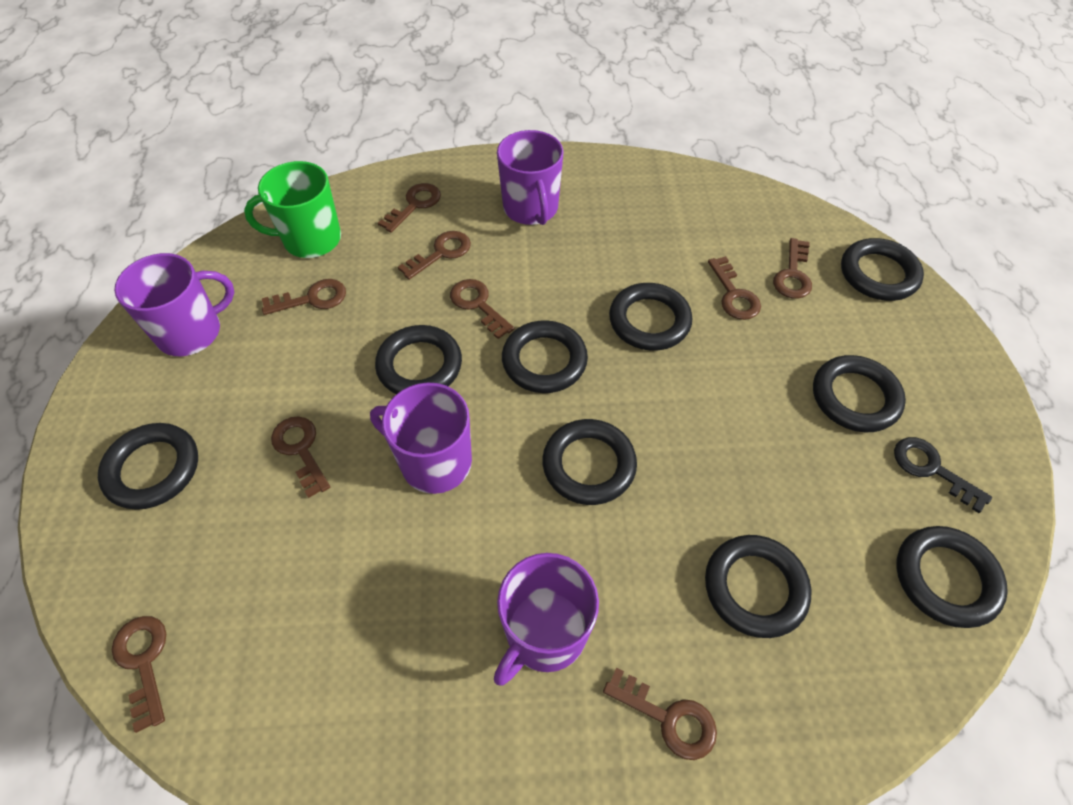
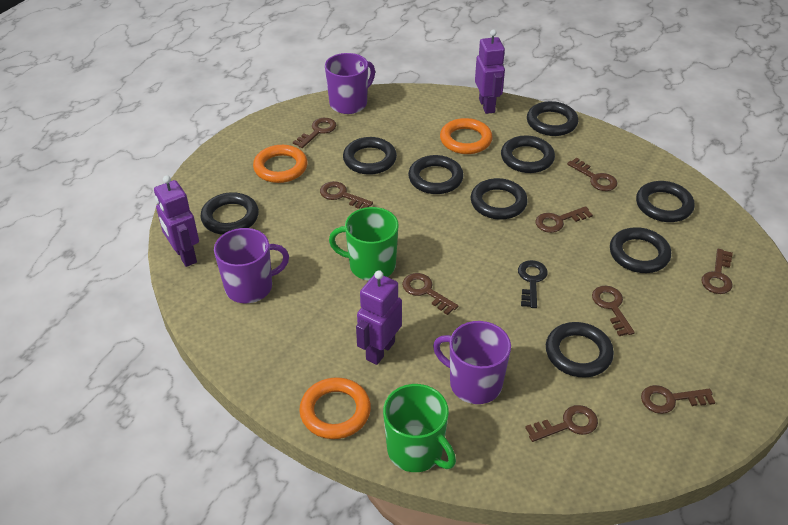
green mug: [244,161,341,258] = 1 -> [329,207,399,281] [383,384,456,472] = 2
orange ring: none = 0 -> [253,145,308,183] [299,378,371,439] [440,118,492,154] = 3
purple mug: [114,253,235,356] [370,383,472,494] [494,553,599,686] [497,130,563,225] = 4 -> [214,228,289,303] [325,53,375,114] [433,321,511,404] = 3
purple robot: none = 0 -> [154,175,199,267] [356,270,402,365] [475,30,505,114] = 3

